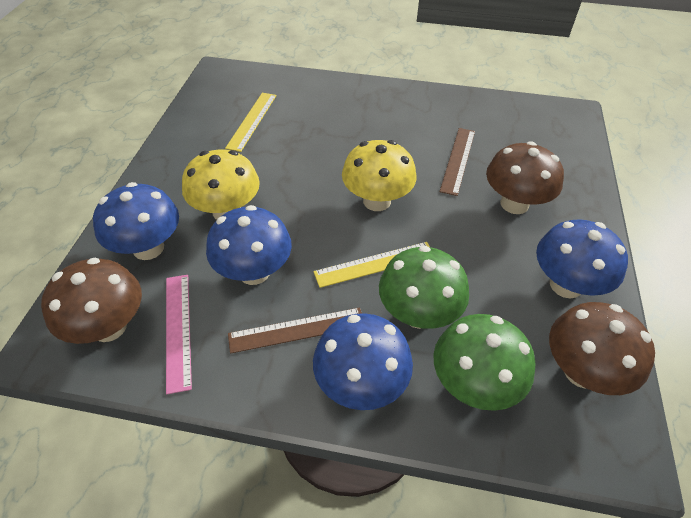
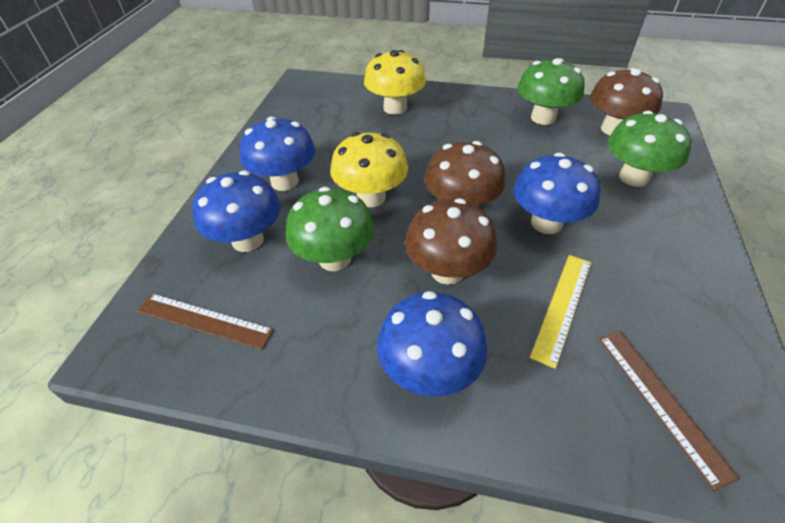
green mushroom: [379,246,469,329] [433,314,535,411] = 2 -> [285,187,374,271] [517,58,585,125] [608,111,692,187] = 3
pink ruler: [166,275,192,394] = 1 -> none = 0
yellow ruler: [225,93,277,152] [313,242,430,288] = 2 -> [530,255,591,369] = 1

